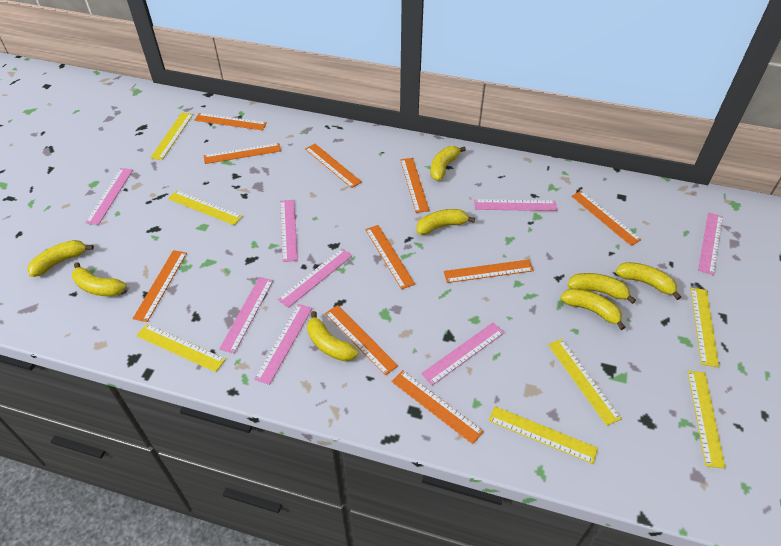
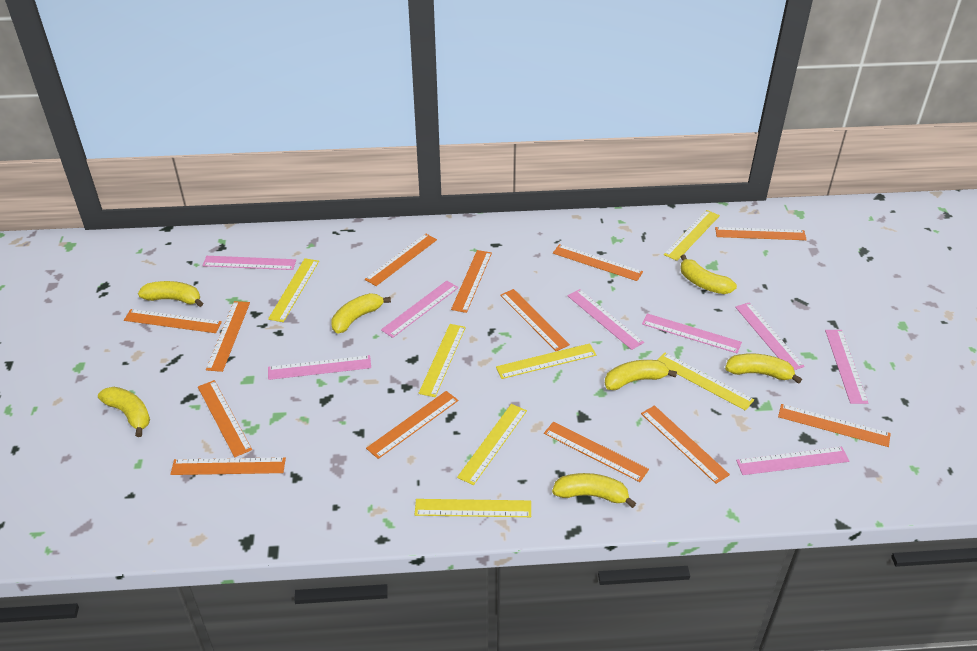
orange ruler: [133,250,187,322] [194,113,267,130] [204,143,281,164] [305,144,362,188] [325,305,398,376] [365,225,415,289] [391,370,484,444] [400,158,430,213] [444,259,534,283] [571,191,641,246] = 10 -> [124,309,222,333] [170,457,286,475] [198,380,252,457] [206,301,250,372] [365,234,437,286] [366,391,458,459] [451,250,492,313] [500,289,570,351] [544,421,649,482] [553,244,643,281] [641,405,730,484] [715,227,807,240] [778,404,891,447] = 13
yellow banana: [27,240,94,277] [72,262,127,296] [307,311,359,361] [416,209,475,235] [431,146,466,181] [560,288,626,330] [567,273,636,304] [615,262,681,300] = 8 -> [98,387,150,437] [138,281,203,307] [331,293,391,334] [552,473,636,508] [605,360,677,390] [680,254,737,294] [725,353,802,384] = 7

